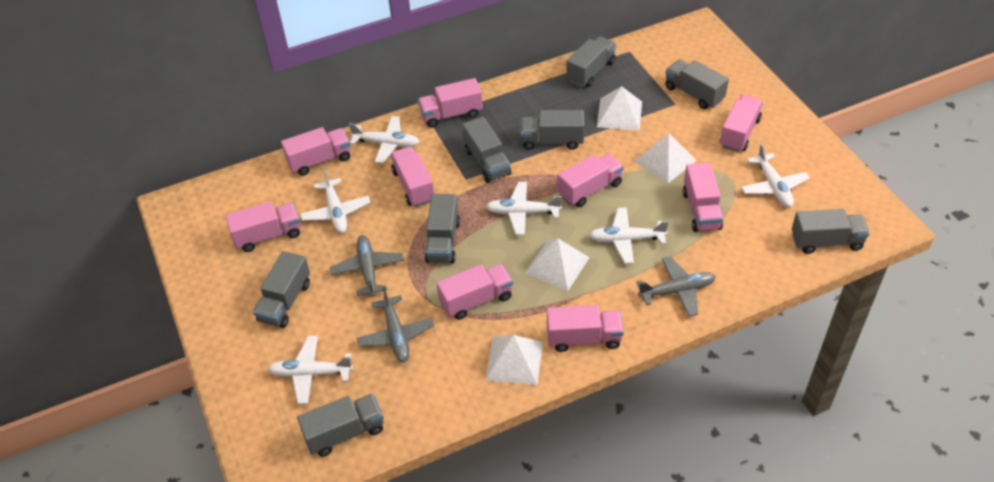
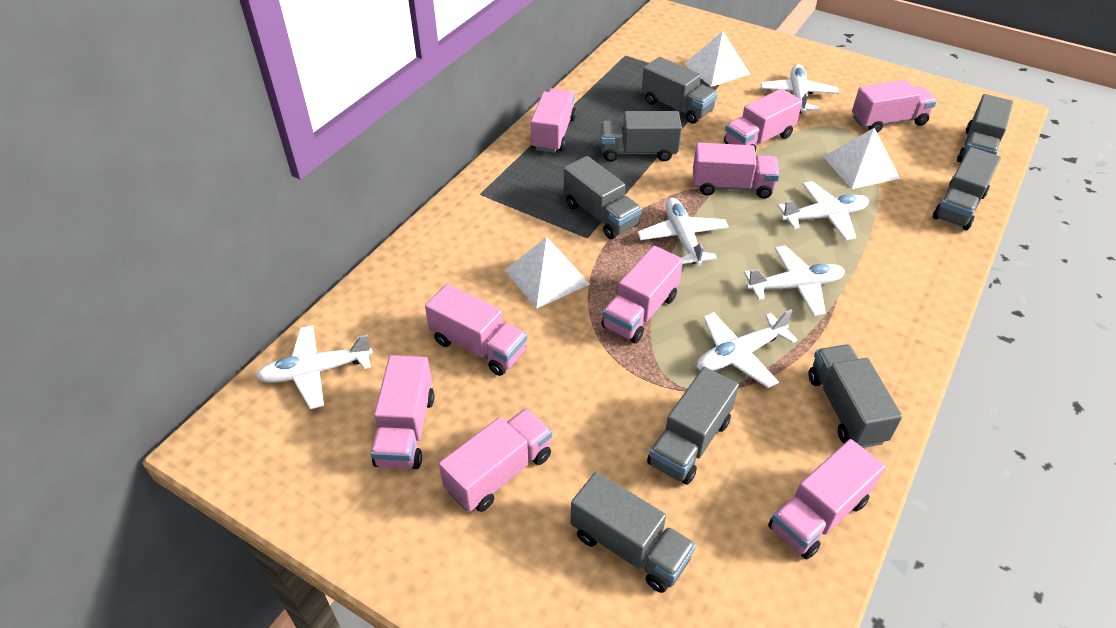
grey plane: [330,235,404,297] [357,287,435,362] [636,256,715,317] = 3 -> none = 0
white pyramid: [485,335,543,385] [525,238,590,291] [597,86,642,131] [634,133,697,183] = 4 -> [505,237,590,309] [684,31,750,87] [823,128,900,189] = 3

